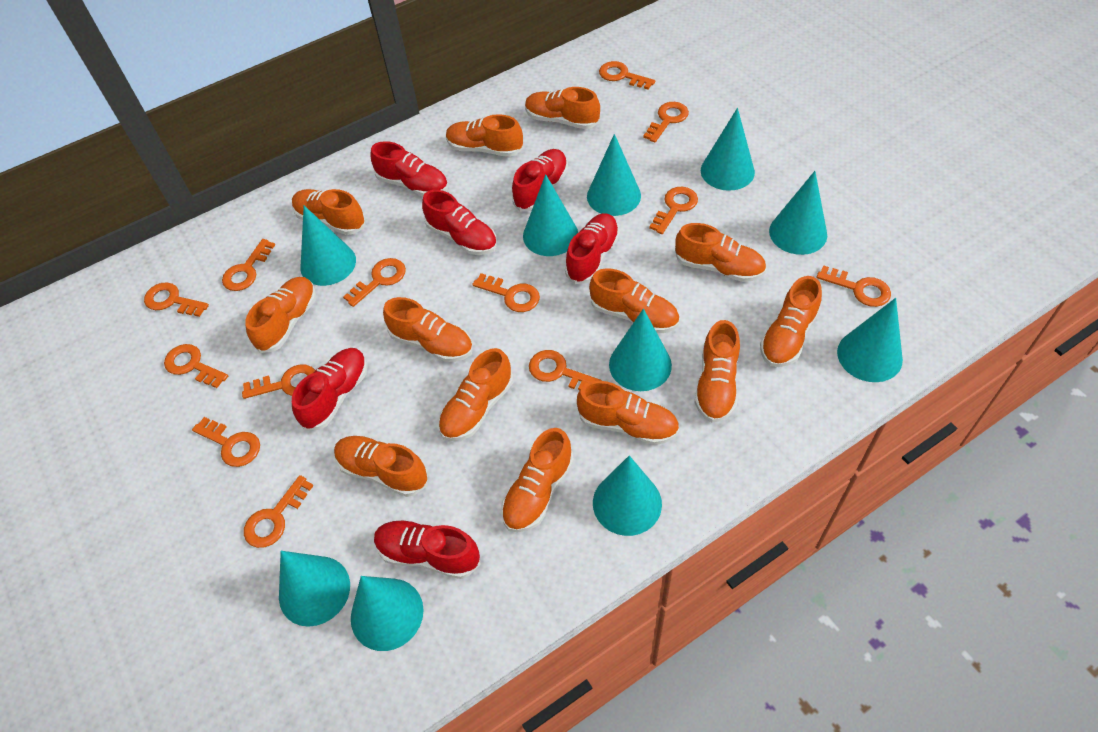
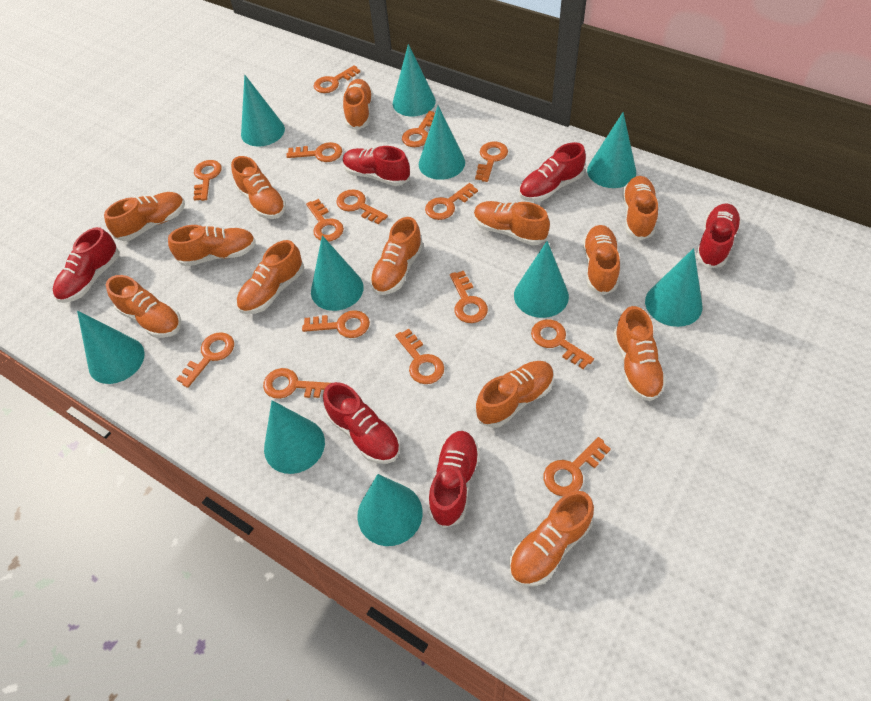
orange key: [144,282,209,317] [164,344,228,388] [192,417,260,467] [222,239,275,291] [242,364,315,399] [244,475,314,548] [343,258,406,307] [472,273,540,312] [529,350,602,390] [599,61,655,89] [643,102,689,143] [649,187,698,234] [816,265,891,307] = 13 -> [176,332,234,388] [194,160,222,201] [263,368,330,399] [286,142,342,162] [302,310,370,338] [306,199,344,241] [314,65,360,93] [336,189,388,224] [395,329,444,384] [402,111,435,147] [425,183,478,220] [450,271,488,323] [475,142,508,182] [531,319,594,369] [543,437,611,496] = 15

